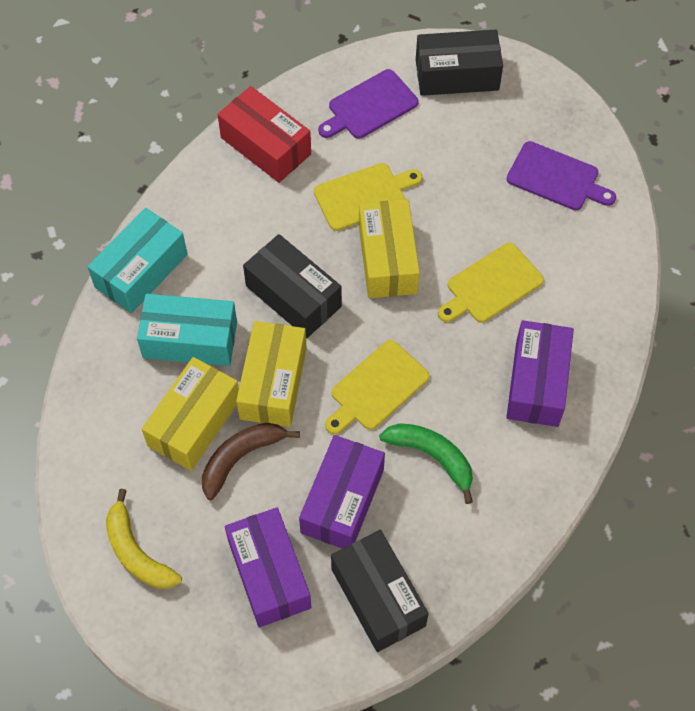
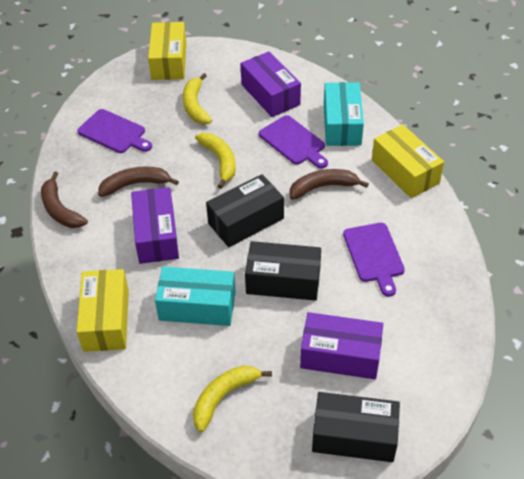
brown banana: [202,423,300,500] = 1 -> [41,171,88,228] [98,166,179,197] [290,169,369,200] = 3
green banana: [379,423,473,504] = 1 -> none = 0
purple cutting board: [318,69,418,139] [507,141,616,210] = 2 -> [77,109,152,153] [259,115,328,168] [343,223,405,297] = 3
red box: [218,86,311,183] = 1 -> none = 0
yellow banana: [106,489,182,589] = 1 -> [183,73,212,125] [193,366,272,432] [195,133,236,189] = 3
yellow cutting board: [314,163,422,231] [325,340,430,435] [438,243,544,323] = 3 -> none = 0

